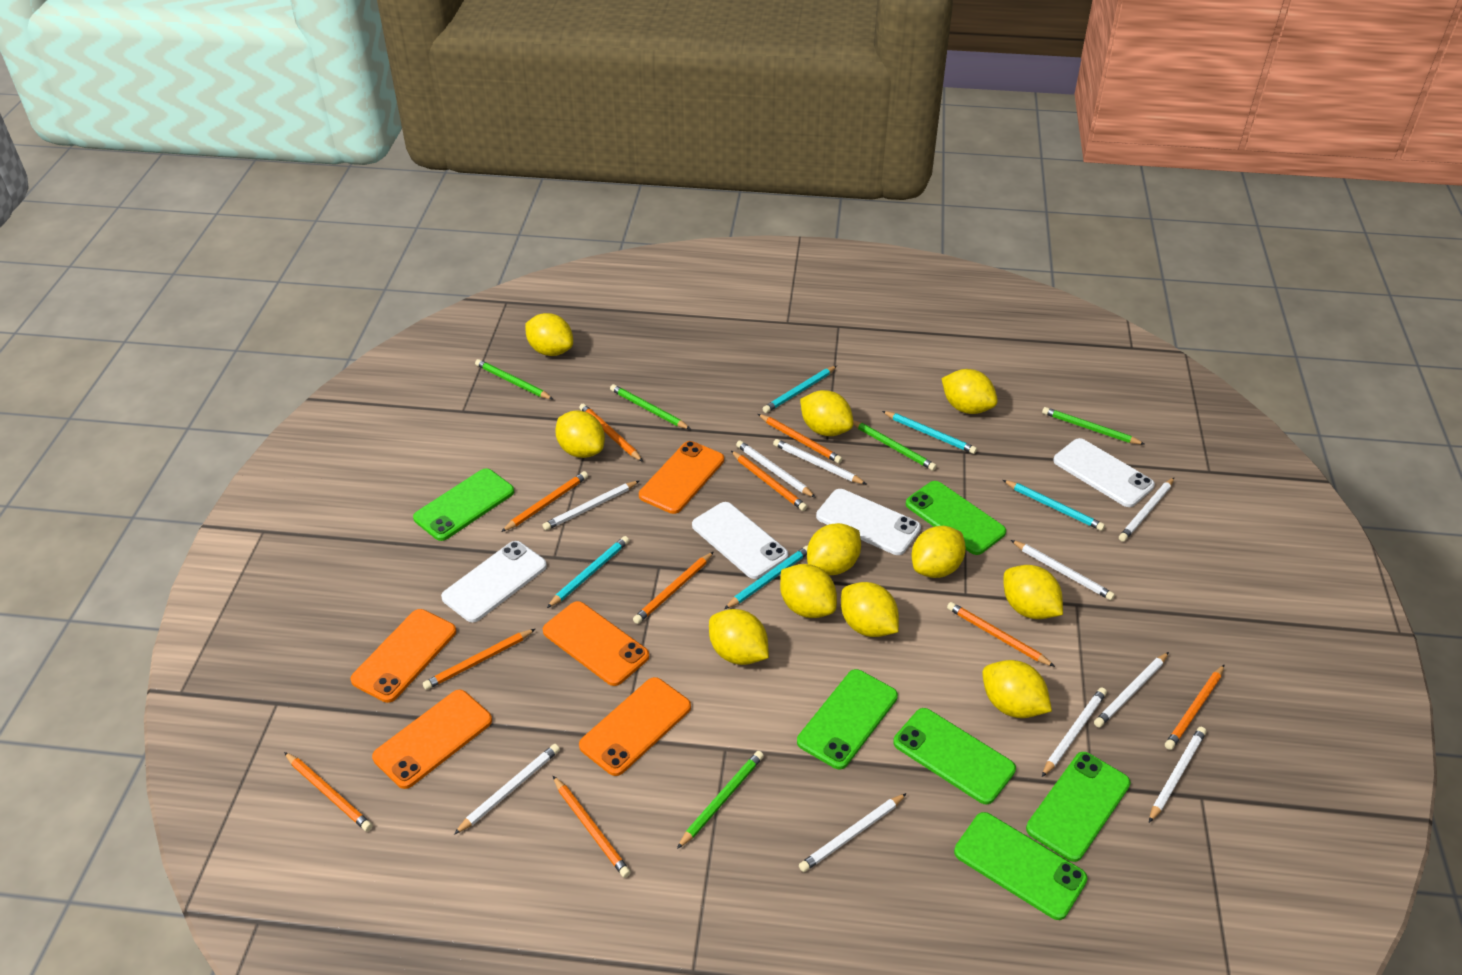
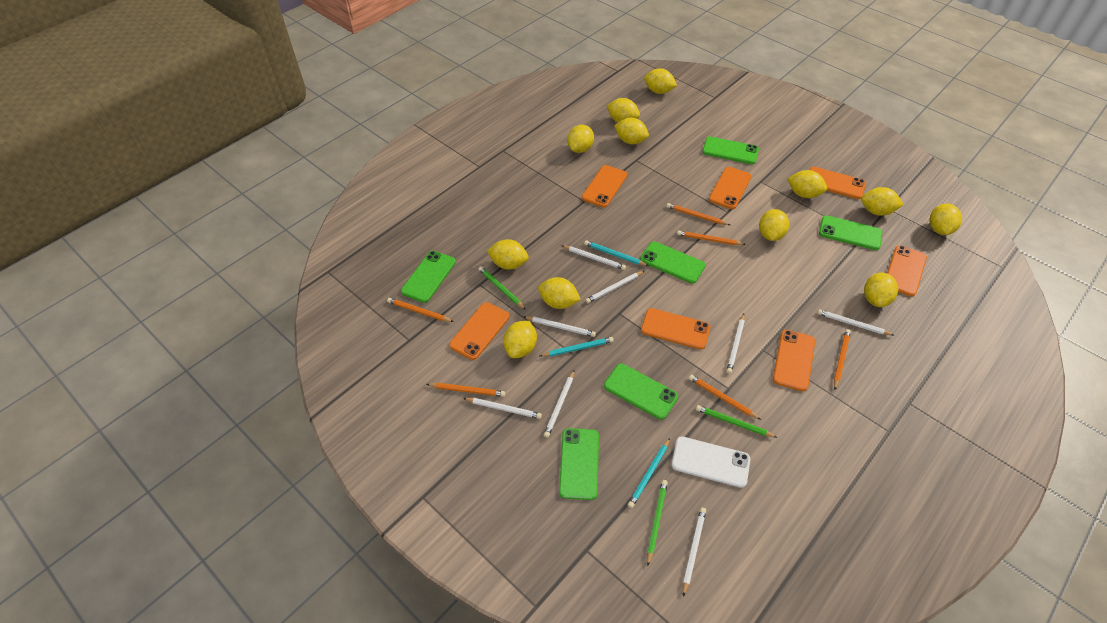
green pencil: [475,359,553,399] [610,384,690,429] [677,751,764,849] [853,420,937,471] [1042,407,1145,445] = 5 -> [478,266,526,310] [647,480,668,566] [696,405,778,438] = 3
orange pencil: [284,752,373,831] [423,629,535,690] [501,471,588,532] [553,776,631,878] [579,404,643,462] [633,552,713,624] [731,451,807,511] [758,414,842,463] [947,602,1055,667] [1165,665,1224,750] = 10 -> [387,298,453,322] [427,383,505,397] [667,203,730,225] [677,230,746,245] [689,375,761,420] [834,329,851,390] = 6
orange phone: [350,609,456,703] [372,690,492,789] [543,601,649,686] [579,677,691,776] [639,441,724,514] = 5 -> [449,302,510,360] [582,165,627,208] [641,308,710,350] [709,167,751,209] [773,330,815,391] [810,167,866,199] [887,245,927,297] = 7
turquoise pencil: [547,536,629,608] [724,546,808,609] [763,366,837,413] [882,411,977,454] [1003,480,1105,531] = 5 -> [540,337,614,357] [584,240,648,266] [628,438,670,508] = 3
white pencil: [454,744,560,835] [543,481,639,531] [736,440,816,498] [773,439,866,484] [799,793,907,872] [1011,540,1115,600] [1042,687,1107,777] [1094,652,1169,728] [1119,478,1174,542] [1149,727,1206,823] = 10 -> [463,398,542,419] [523,316,596,337] [544,371,574,438] [561,245,626,270] [585,271,644,303] [683,508,706,597] [727,314,745,374] [817,309,894,335] = 8
white phone: [441,541,547,622] [692,502,788,579] [816,489,921,555] [1053,438,1155,507] = 4 -> [671,436,750,488] = 1
yellow lemon: [525,313,573,356] [555,410,605,458] [709,609,769,665] [780,564,837,618] [800,390,853,436] [807,523,861,575] [841,582,899,637] [911,526,966,578] [941,369,998,414] [982,660,1052,718] [1004,565,1063,619] = 11 -> [487,239,529,270] [503,321,537,358] [538,277,581,309] [567,125,594,153] [607,98,640,123] [614,118,649,144] [644,68,677,94] [759,209,789,241] [787,170,827,198] [861,187,903,216] [864,272,898,307] [929,204,962,235] = 12

